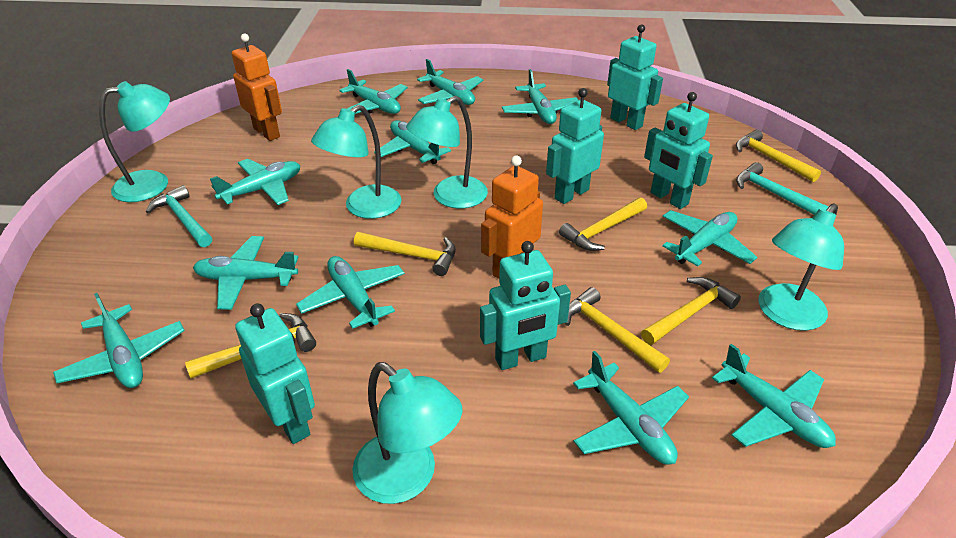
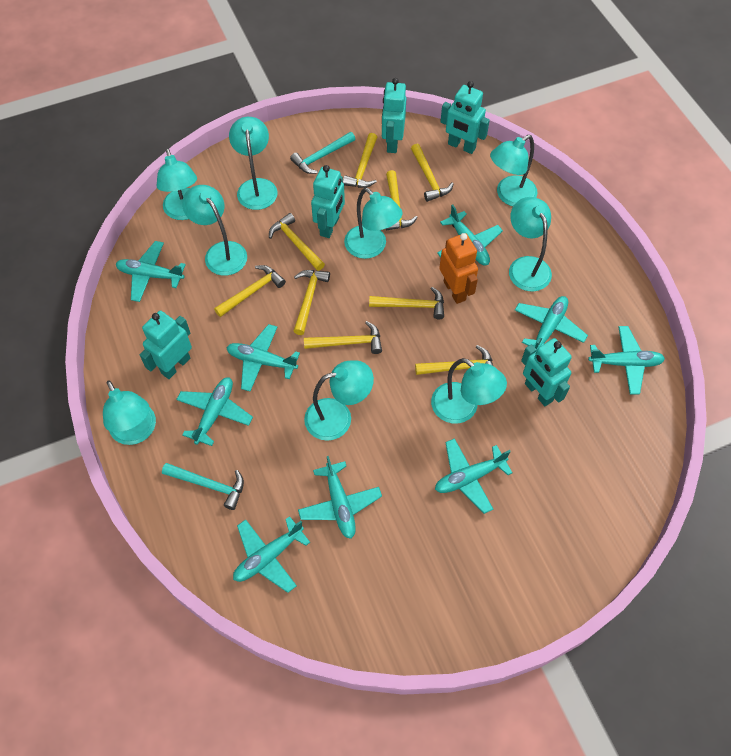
orange robot: [231,33,282,141] [481,155,543,279] = 2 -> [439,233,478,304] = 1
turquoise lamp: [99,81,170,202] [311,105,401,219] [352,362,462,504] [406,96,488,209] [758,203,844,331] = 5 -> [103,380,156,445] [157,148,197,220] [182,185,247,276] [229,117,278,210] [304,360,374,441] [344,188,403,259] [431,358,507,424] [490,135,537,206] [509,197,552,292] = 9
turquoise plane: [53,293,185,388] [193,236,298,310] [210,159,300,205] [296,256,405,329] [339,69,408,114] [374,120,451,164] [417,59,483,105] [502,69,578,124] [573,351,689,465] [662,210,758,266] [712,344,836,448] = 11 -> [116,241,186,302] [176,377,253,446] [226,324,300,391] [233,516,310,593] [298,456,382,539] [435,438,512,514] [437,205,503,265] [515,296,588,351] [588,326,665,394] = 9
yellow hammer: [185,313,316,378] [354,232,456,276] [559,198,647,251] [565,287,670,373] [641,277,741,345] [736,130,821,182] = 6 -> [214,265,286,317] [269,213,325,271] [293,270,330,335] [304,321,382,354] [343,133,377,188] [369,287,444,319] [386,170,418,231] [411,144,454,202] [415,345,493,375] = 9

